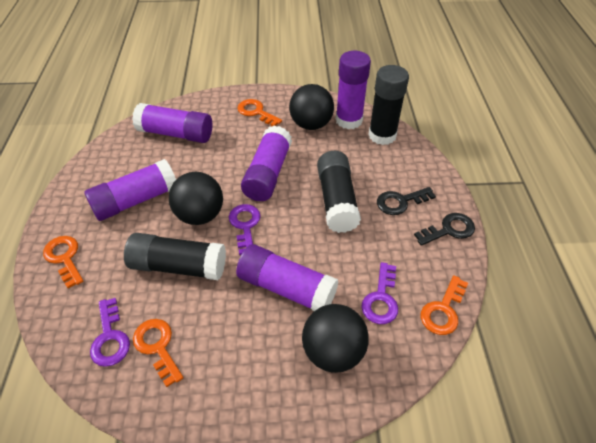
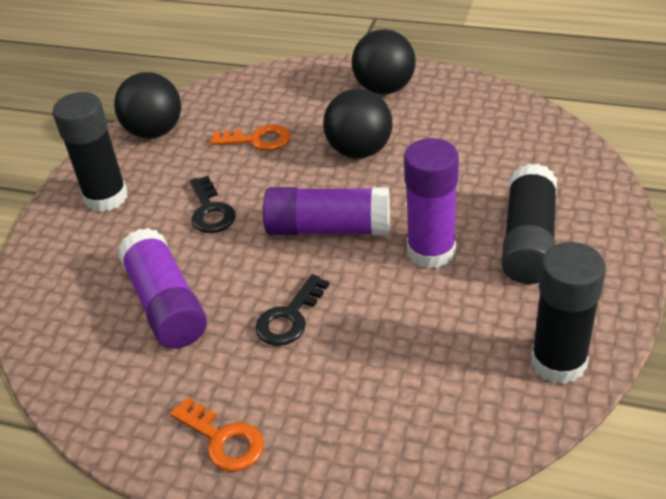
orange key: [43,236,83,288] [133,319,183,387] [237,99,282,126] [421,275,468,335] = 4 -> [170,397,264,472] [210,124,291,151] = 2
purple glue stick: [84,159,176,221] [132,103,212,143] [236,244,339,311] [241,126,292,201] [336,51,371,129] = 5 -> [118,228,207,348] [263,187,390,235] [404,138,459,269] = 3
purple key: [90,298,130,367] [229,204,261,255] [361,262,398,324] = 3 -> none = 0

